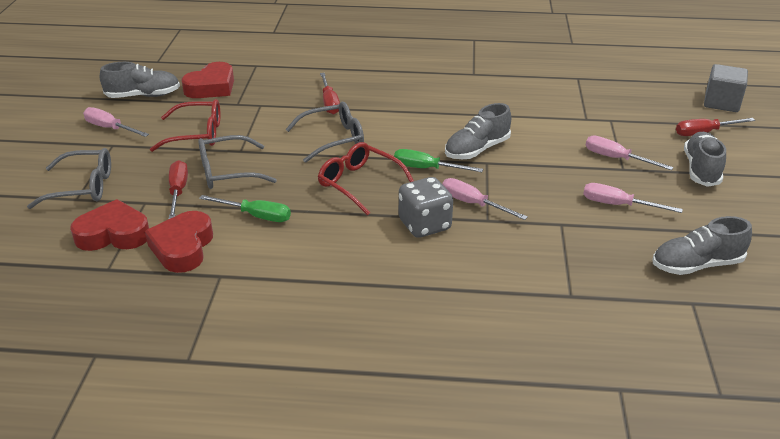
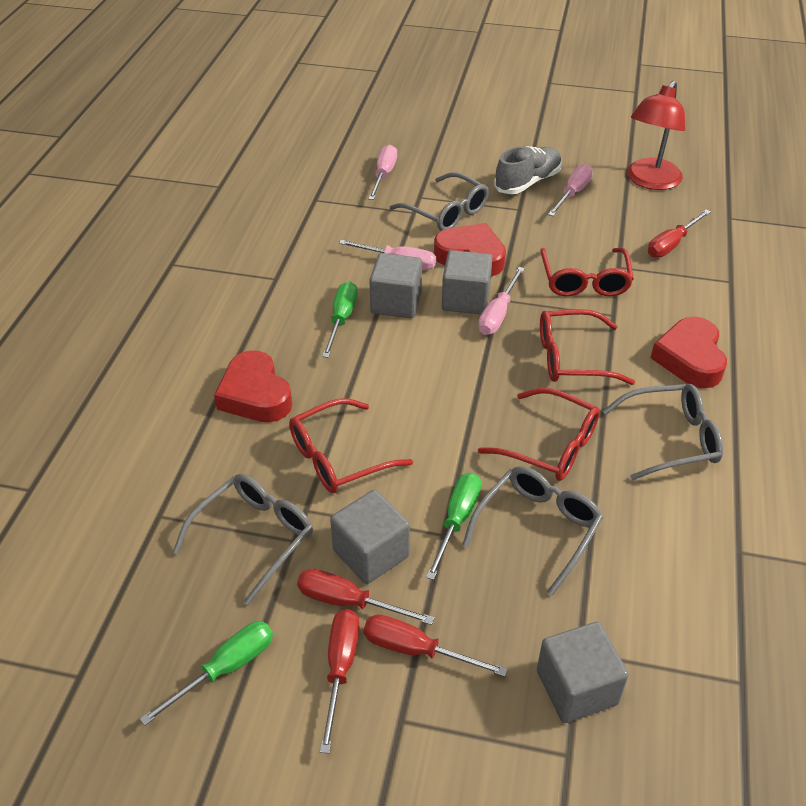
green screwdriver: [199,195,291,222] [394,149,483,172] = 2 -> [140,621,273,726] [322,281,358,358] [426,473,481,580] = 3
grey cube: [704,64,748,112] = 1 -> [330,490,410,584] [369,253,422,318] [442,250,493,314] [537,622,629,723] = 4
grey dice: [399,177,453,238] = 1 -> none = 0
grey glasses: [27,148,111,209] [198,135,277,189] [286,102,364,163] = 3 -> [173,474,313,605] [390,172,489,231] [462,466,603,596] [603,384,723,480] = 4
grey shoe: [100,62,180,98] [445,103,511,159] [653,216,752,275] [684,132,726,187] = 4 -> [494,146,562,194] = 1
red glasses: [150,99,221,152] [318,142,414,216] = 2 -> [289,398,413,493] [478,388,600,481] [540,248,634,296] [540,309,635,385] = 4
red lamp: none = 0 -> [627,81,685,190] = 1
red screwdriver: [169,160,188,219] [320,73,340,115] [676,118,755,136] = 3 -> [297,568,434,625] [320,609,360,753] [364,615,508,677] [648,209,711,258] = 4

